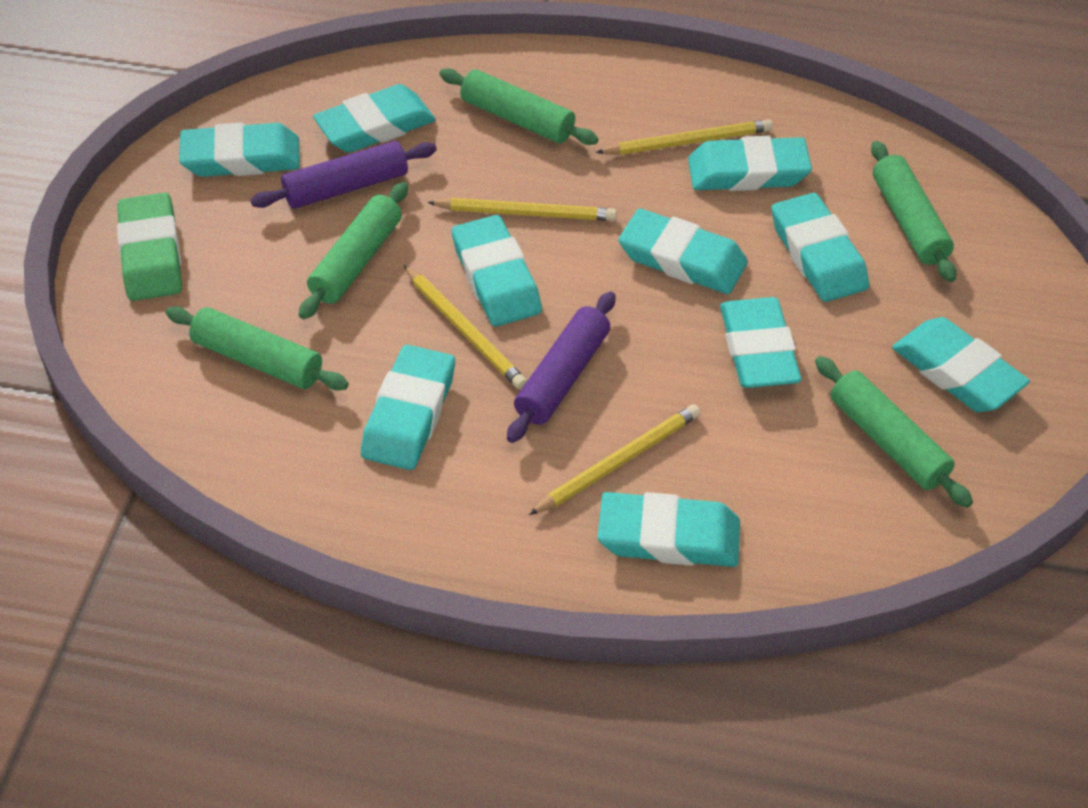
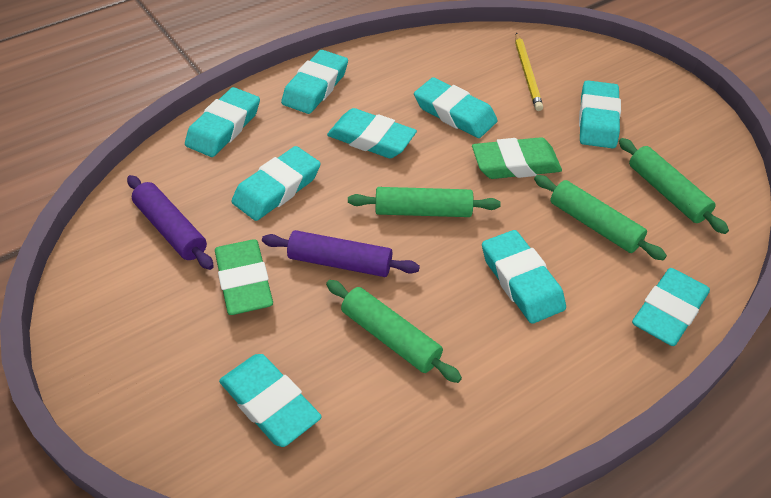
green eraser: [117,193,182,301] = 1 -> [215,239,273,315] [472,137,562,179] = 2
green rolling pin: [166,306,349,390] [299,182,408,319] [439,68,598,145] [815,356,973,508] [871,141,957,282] = 5 -> [326,280,462,383] [348,187,501,217] [534,175,667,260] [619,138,729,234] = 4
turquoise eraser: [179,123,300,177] [313,84,436,153] [361,345,455,470] [452,215,542,326] [598,492,740,567] [618,209,748,294] [688,136,812,191] [720,297,801,388] [771,193,869,302] [892,317,1030,412] = 10 -> [185,87,260,157] [219,354,322,447] [232,146,321,221] [281,50,348,114] [327,108,417,158] [414,77,497,138] [482,230,566,324] [579,80,621,148] [632,268,710,346] = 9
yellow pencil: [404,265,527,389] [427,198,617,221] [529,404,701,515] [596,119,773,155] = 4 -> [515,33,543,111] = 1

